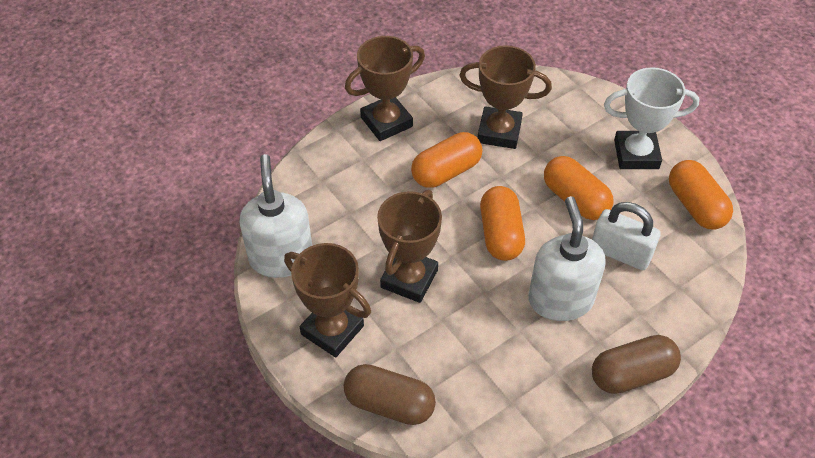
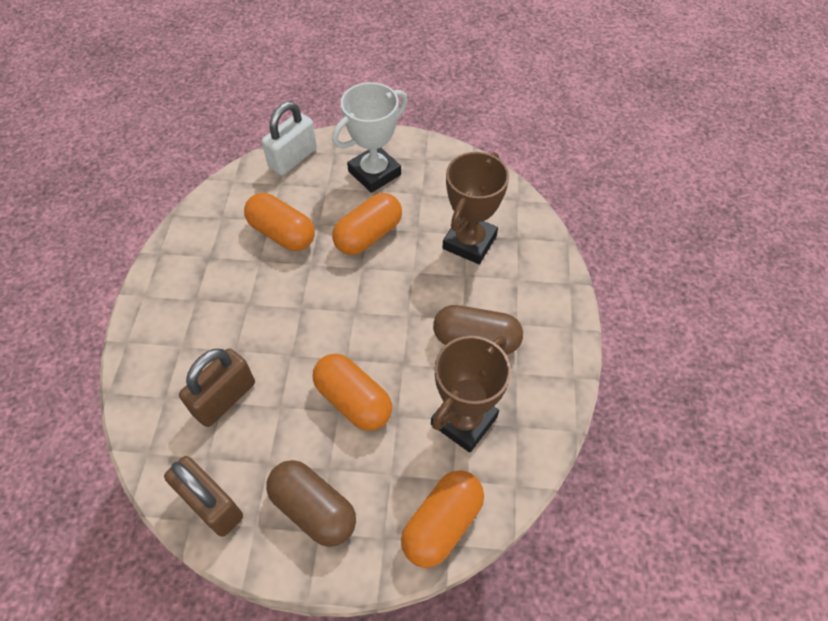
brown padlock: none = 0 -> [164,456,243,537] [179,349,255,427] = 2
brown trophy: [284,243,371,358] [345,36,425,141] [377,190,442,303] [459,45,552,149] = 4 -> [431,336,511,453] [443,152,509,264] = 2
white soap dispenser: [239,154,312,278] [528,196,606,321] = 2 -> none = 0

